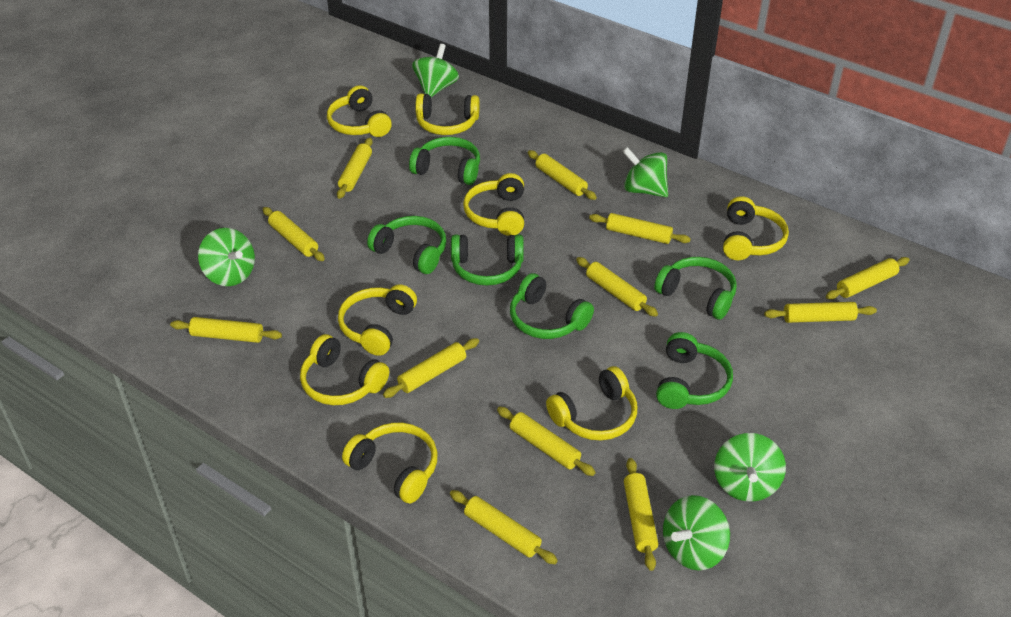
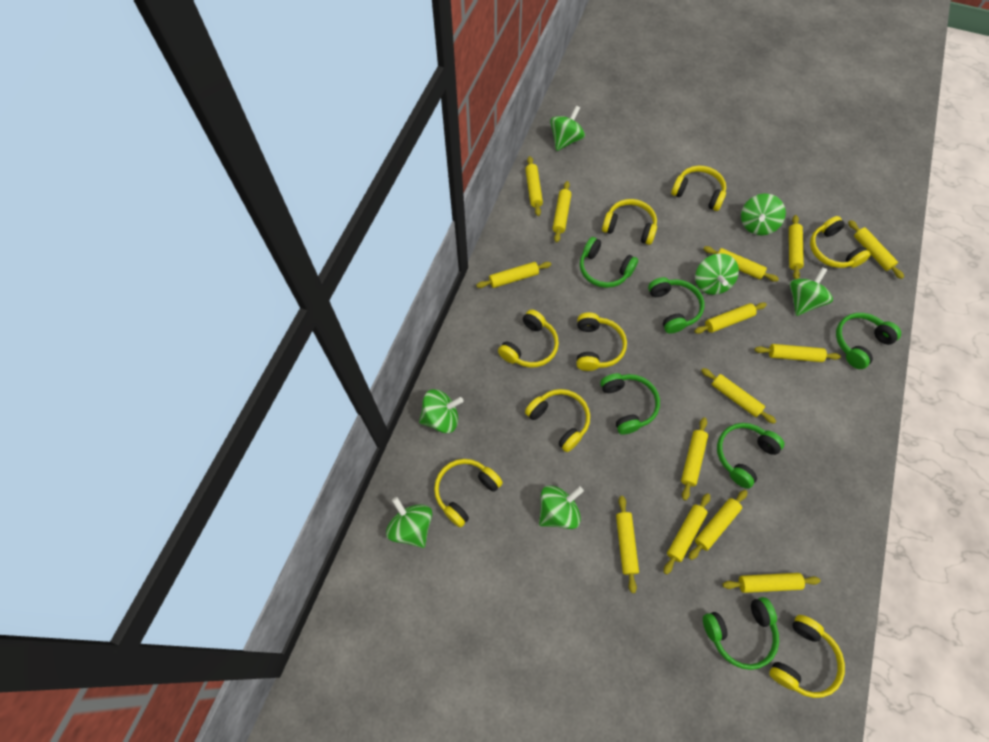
green spinning top: [198,228,255,286] [412,44,459,97] [622,147,668,197] [663,495,730,570] [714,433,786,502] = 5 -> [386,497,432,548] [419,389,464,433] [539,485,584,529] [550,106,585,151] [695,253,739,295] [741,193,786,235] [790,267,833,316] = 7
yellow rolling pin: [170,317,282,343] [263,207,325,261] [337,138,373,199] [383,338,479,398] [450,490,558,564] [497,407,596,476] [528,150,597,200] [576,257,658,317] [589,213,691,244] [624,458,658,571] [764,302,877,323] [826,257,909,299] = 12 -> [476,262,551,288] [525,156,543,216] [553,181,572,243] [616,496,639,593] [664,493,710,575] [681,417,708,501] [689,490,748,560] [694,302,767,334] [701,368,776,424] [704,246,779,282] [723,573,820,593] [755,344,841,362] [789,215,804,279] [848,220,904,279] = 14

